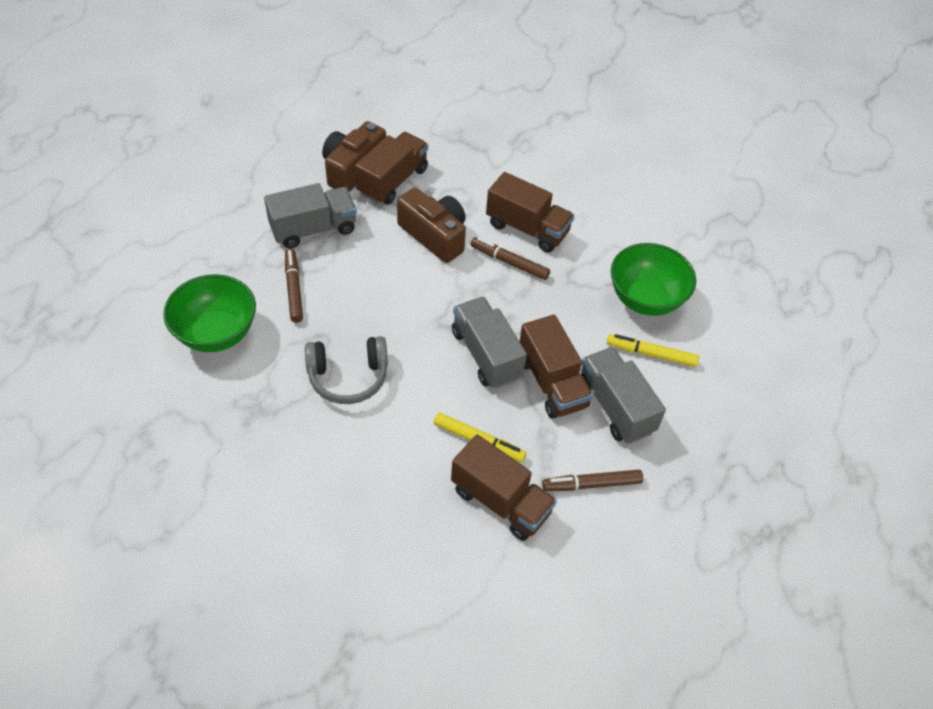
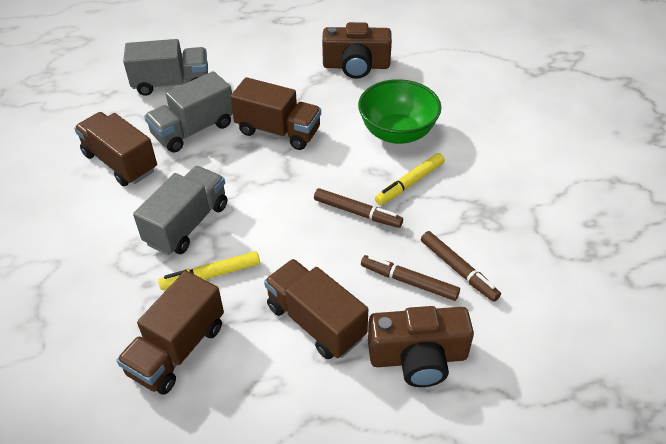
green bowl: [163,274,256,352] [611,243,696,316] = 2 -> [358,79,441,144] = 1
grey headphones: [305,336,388,404] = 1 -> none = 0

